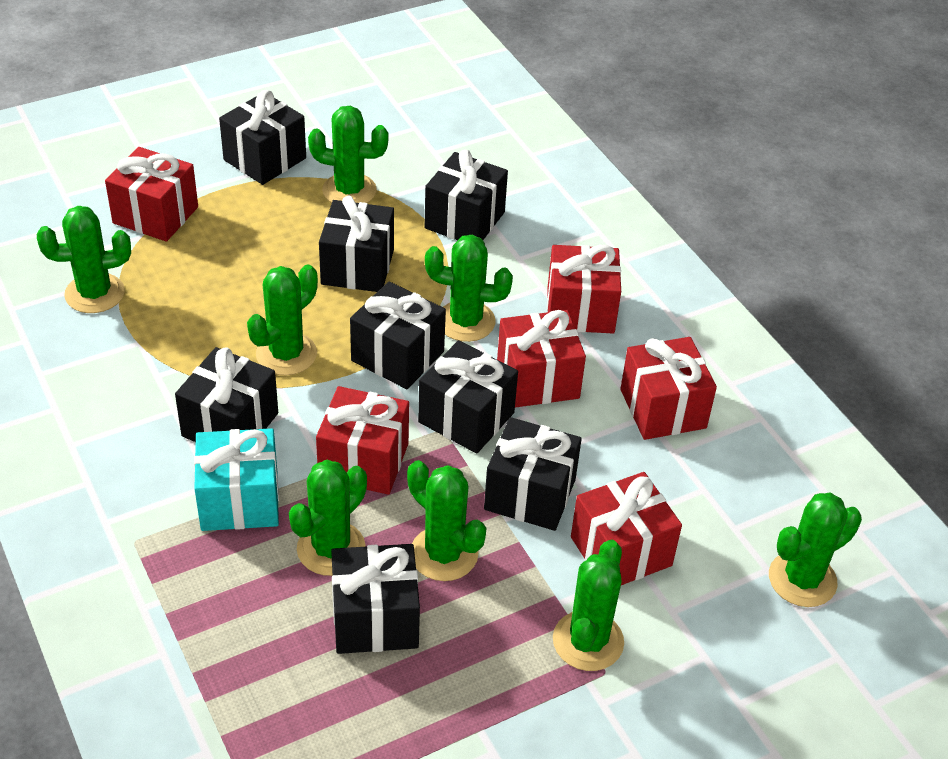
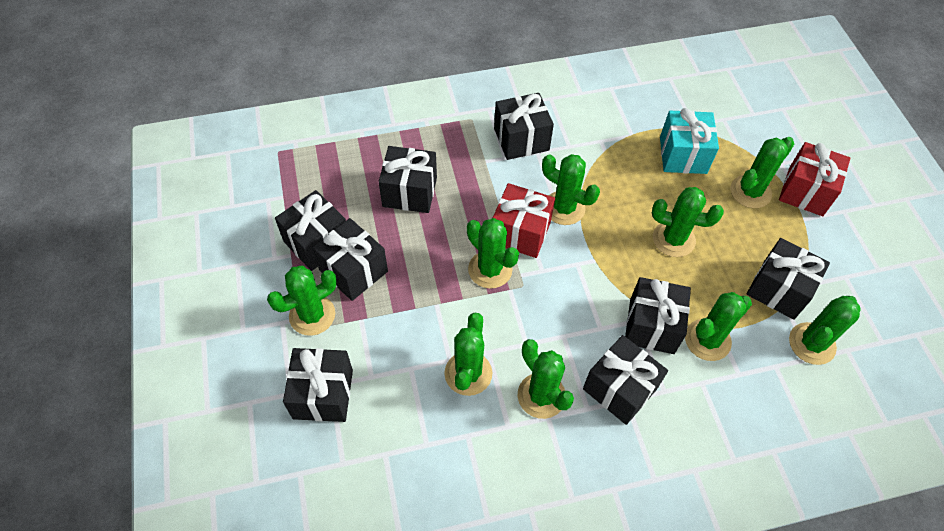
green cactus: [37,206,131,313] [247,265,318,376] [289,460,367,576] [308,106,389,203] [407,460,486,581] [425,235,513,342] [553,540,624,671] [769,493,862,607] = 8 -> [267,266,337,336] [444,313,492,396] [467,218,519,289] [518,339,574,419] [542,154,600,225] [652,187,724,257] [685,292,752,361] [730,137,794,208] [789,296,861,365] = 9
red gift: [105,147,198,242] [316,386,409,495] [497,310,586,408] [547,245,621,333] [571,472,682,585] [620,337,717,440] = 6 -> [493,183,555,258] [779,142,850,216] = 2

